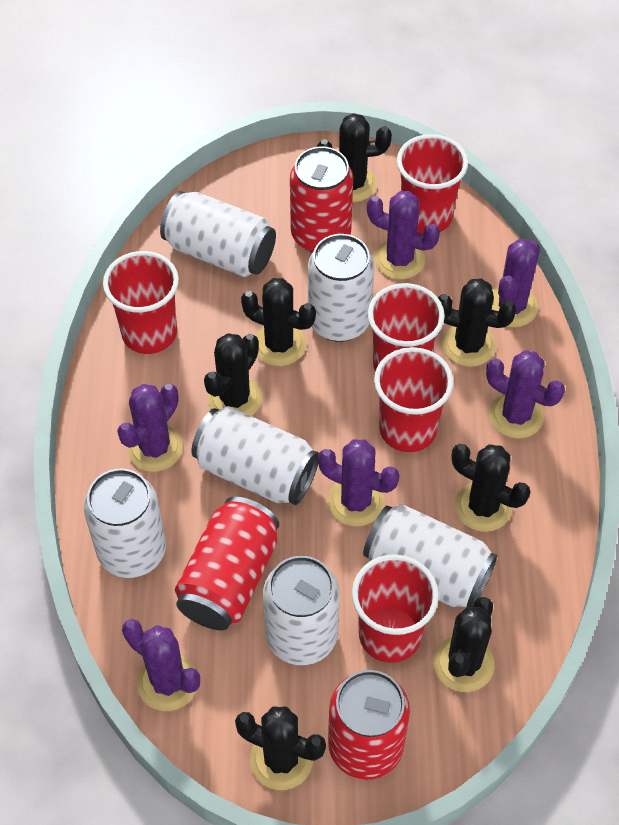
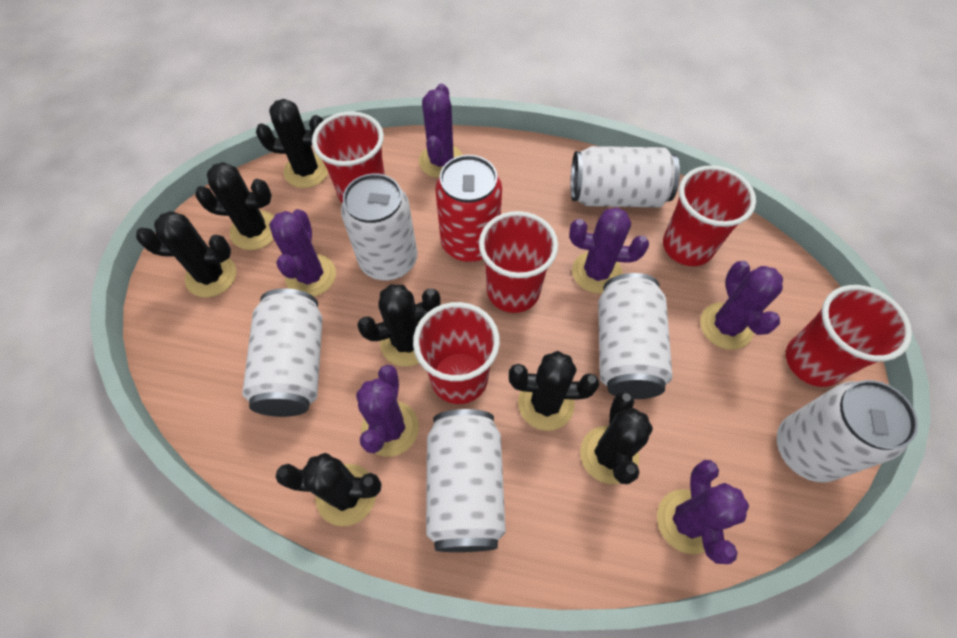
red can: [175,497,279,630] [290,147,353,253] [328,670,410,780] = 3 -> [435,155,502,262] = 1

